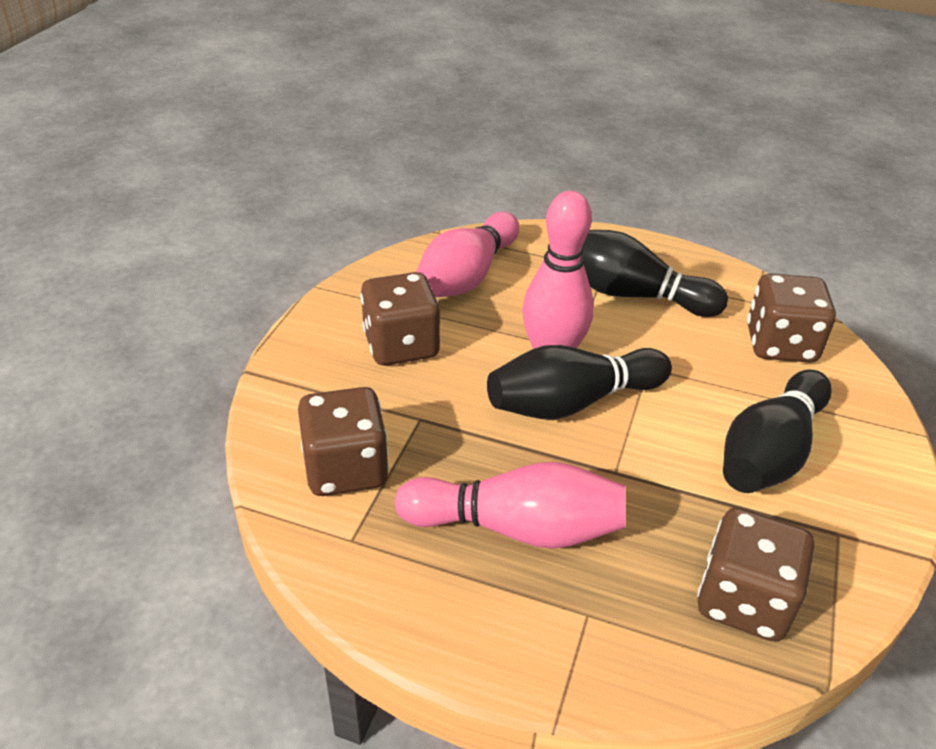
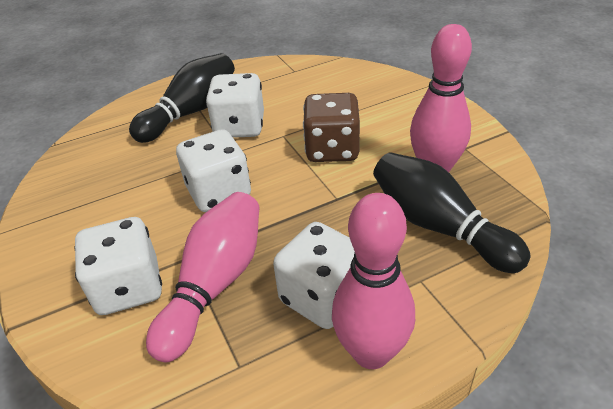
black bowling pin: [487,345,672,420] [582,230,728,317] [723,370,832,493] = 3 -> [129,53,235,143] [373,152,531,273] = 2
brown dice: [298,387,389,496] [360,272,441,365] [697,508,814,641] [747,274,836,363] = 4 -> [303,93,360,162] = 1
white dice: none = 0 -> [74,217,162,315] [176,129,251,212] [206,73,264,138] [273,222,355,329] = 4

